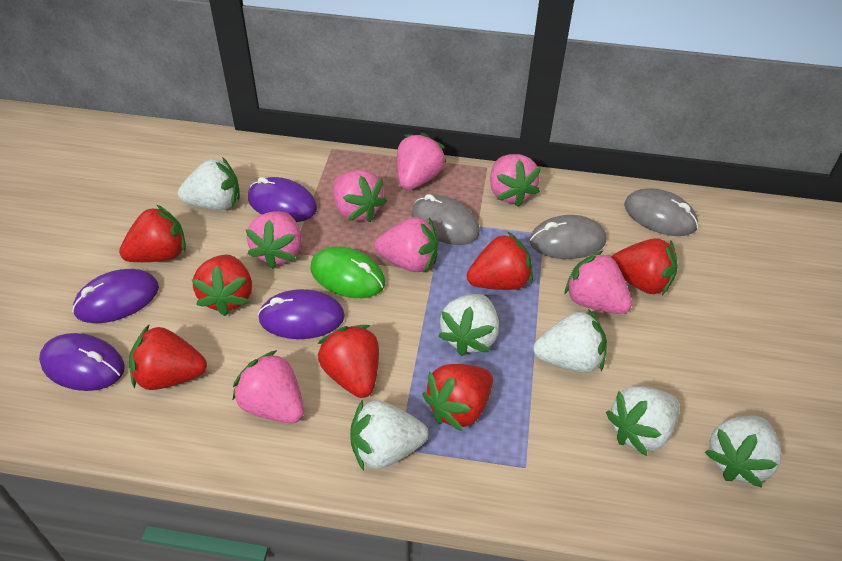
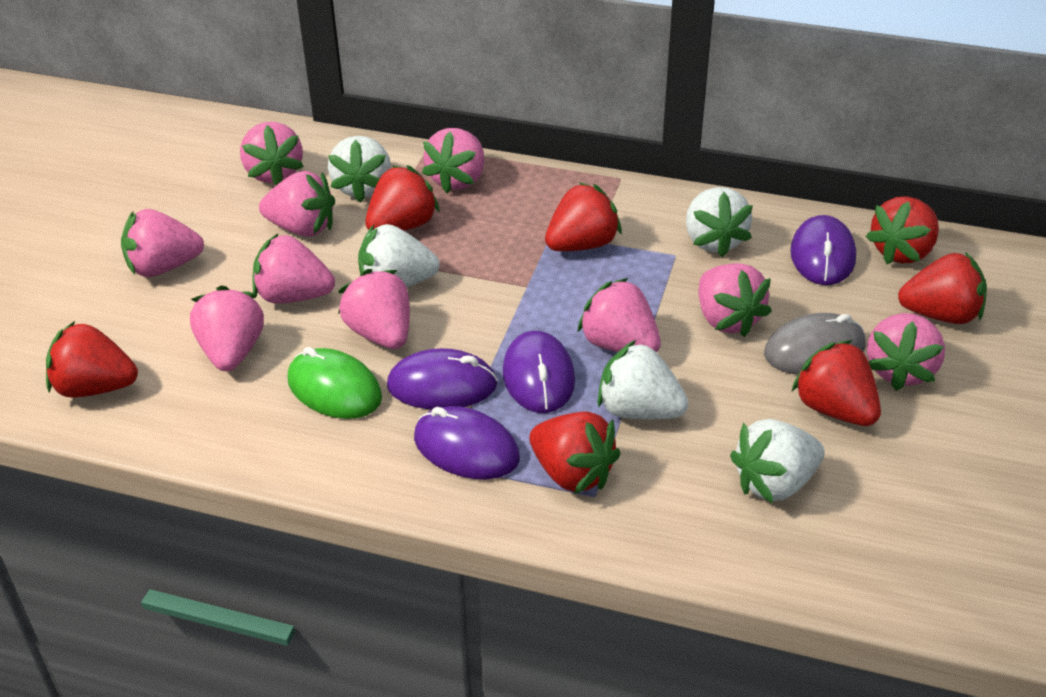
grey mouse: [411,194,480,245] [530,215,606,259] [624,188,698,236] = 3 -> [764,313,866,374] = 1
pink strawberry: [232,350,304,423] [245,211,302,269] [333,170,387,222] [375,217,438,273] [397,133,446,190] [490,154,541,207] [564,250,632,314] = 7 -> [121,209,204,277] [190,285,264,371] [240,122,304,185] [252,233,335,304] [259,171,335,237] [338,269,410,349] [422,128,484,193] [577,278,661,352] [699,263,772,337] [867,313,945,391] = 10
white strawberry: [178,157,240,210] [350,400,428,471] [438,294,499,356] [533,309,607,373] [606,386,680,456] [705,416,781,488] = 6 -> [328,136,391,202] [358,224,440,287] [598,340,689,419] [686,187,753,257] [730,419,825,503] = 5

